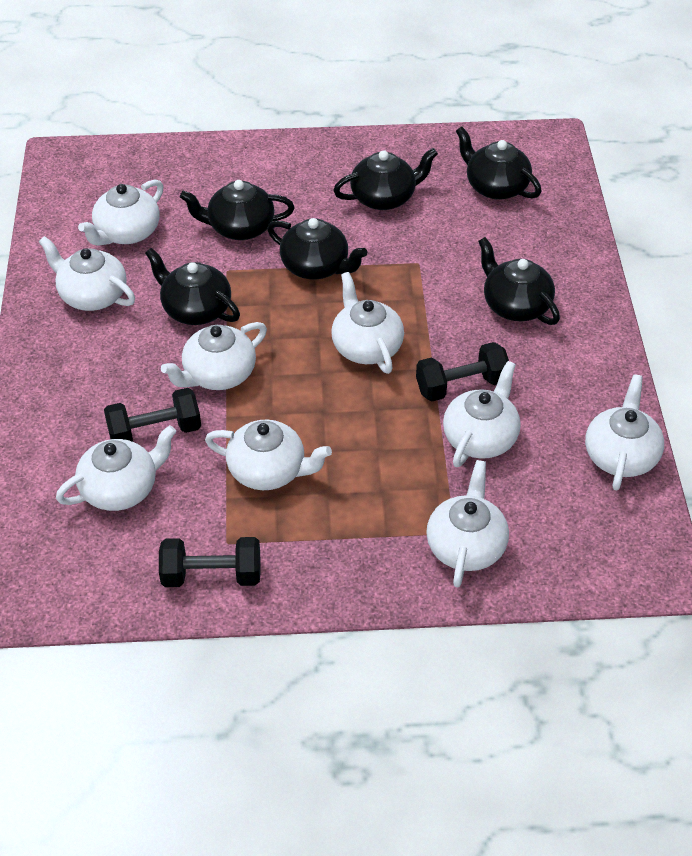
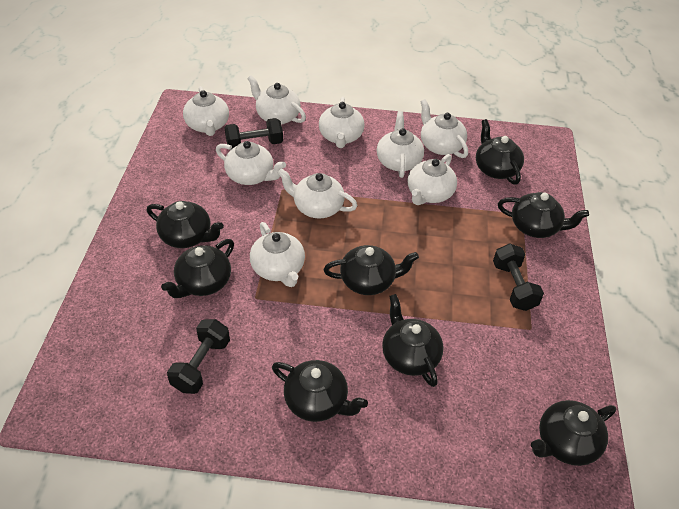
black teapot: [145,248,240,325] [180,180,294,240] [267,218,367,280] [333,148,438,210] [456,127,542,200] [478,237,560,325] = 6 -> [147,201,224,248] [161,239,234,298] [272,360,368,422] [323,245,419,295] [382,294,444,387] [476,119,524,184] [498,192,589,238] [531,400,616,466] = 8

